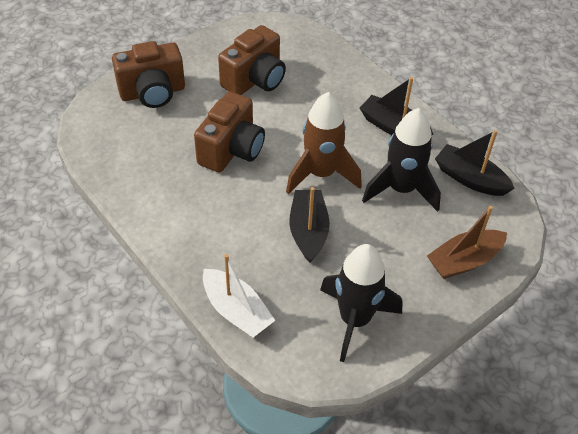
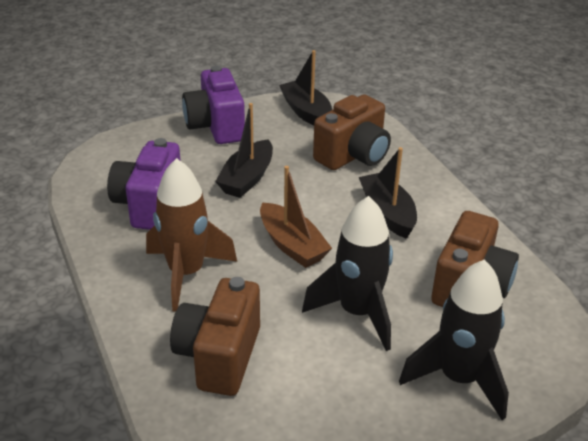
purple camera: none = 0 -> [107,138,180,230] [182,65,245,144] = 2
white boat: [203,254,276,338] = 1 -> none = 0

